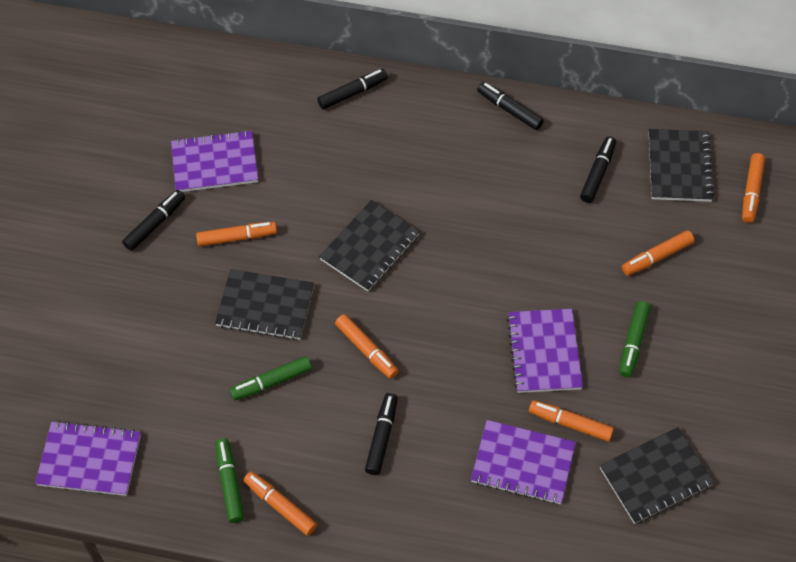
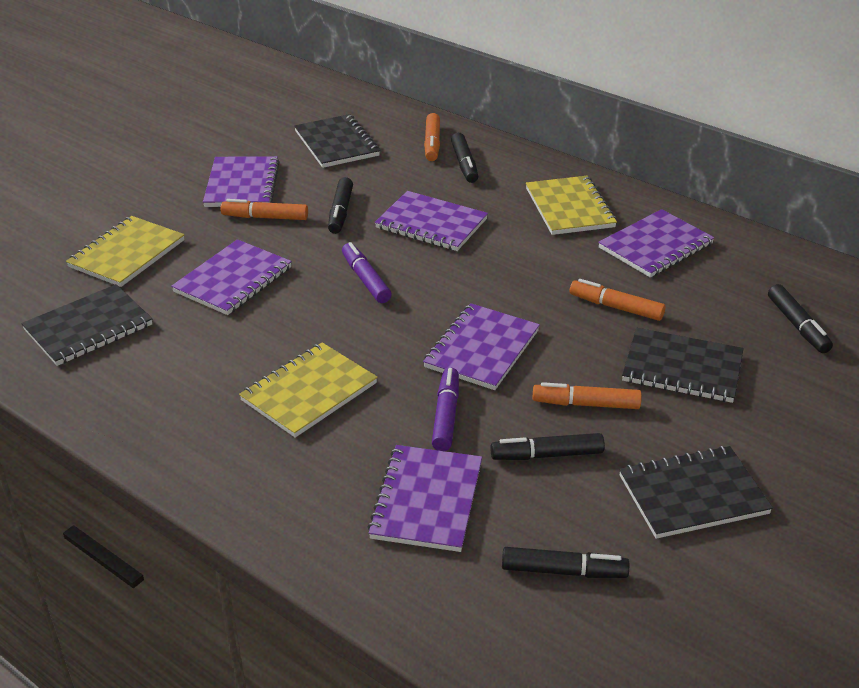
green marker: [215,438,244,523] [230,356,312,400] [619,301,650,377] = 3 -> none = 0
orange marker: [196,222,277,247] [243,471,317,536] [335,314,398,379] [529,400,614,442] [622,230,694,276] [742,153,765,223] = 6 -> [221,199,308,220] [424,113,440,161] [532,382,642,409] [570,279,666,321] = 4
purple marker: none = 0 -> [342,242,392,303] [432,367,459,451] = 2
purple notebook: [35,421,141,496] [171,130,258,192] [471,420,576,504] [507,309,583,393] = 4 -> [171,239,292,315] [203,156,280,207] [367,445,482,552] [375,191,488,251] [423,303,540,390] [598,209,715,278] = 6
yellow notebook: none = 0 -> [66,216,185,287] [239,342,378,438] [526,176,617,235] = 3

